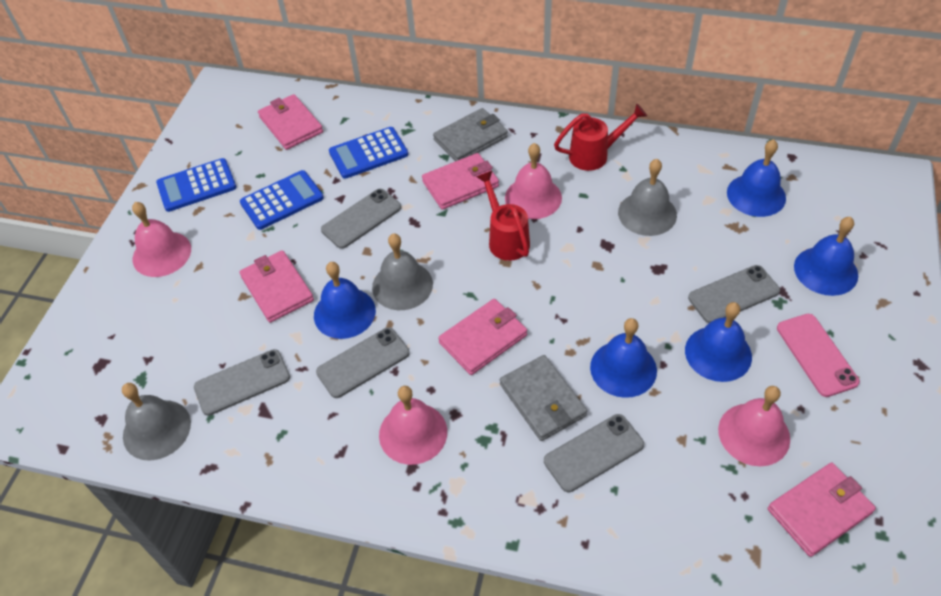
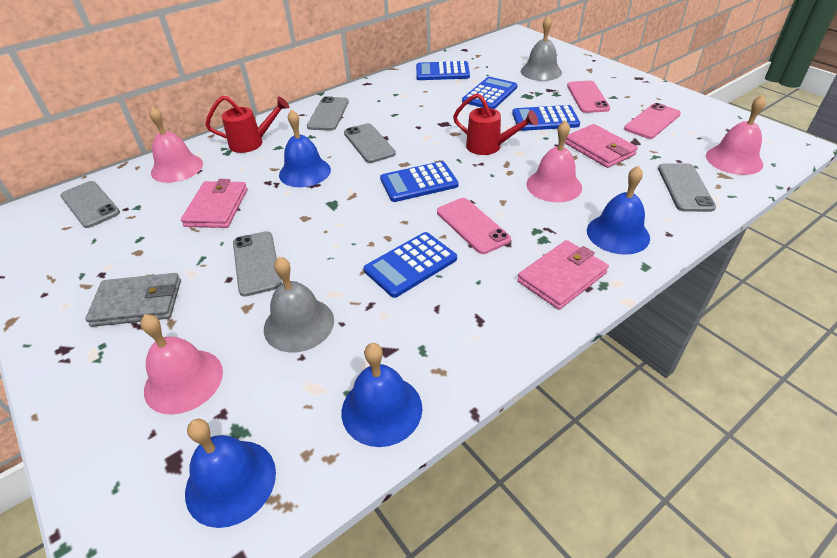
blue bell: [314,262,376,339] [590,318,657,398] [685,302,752,382] [727,139,786,217] [794,217,858,296] = 5 -> [185,419,276,528] [279,109,331,187] [342,343,422,447] [587,166,650,255] = 4
blue calculator: [156,158,237,212] [240,170,324,230] [329,127,408,179] = 3 -> [364,232,457,298] [380,161,459,202] [416,61,470,80] [462,77,518,109] [512,105,580,131] = 5
grey bell: [122,383,191,461] [372,233,433,310] [618,159,677,236] = 3 -> [264,257,334,352] [521,16,562,81] = 2
grey wallet: [433,108,508,161] [500,355,587,441] = 2 -> [85,273,181,327] = 1
pink phone: [777,314,860,397] = 1 -> [437,198,511,254] [567,81,610,113] [624,103,681,139] = 3
pink wallet: [239,250,314,323] [258,94,323,150] [422,153,499,210] [438,299,527,375] [768,462,876,557] = 5 -> [181,179,247,228] [517,240,609,310] [565,124,638,168] = 3

